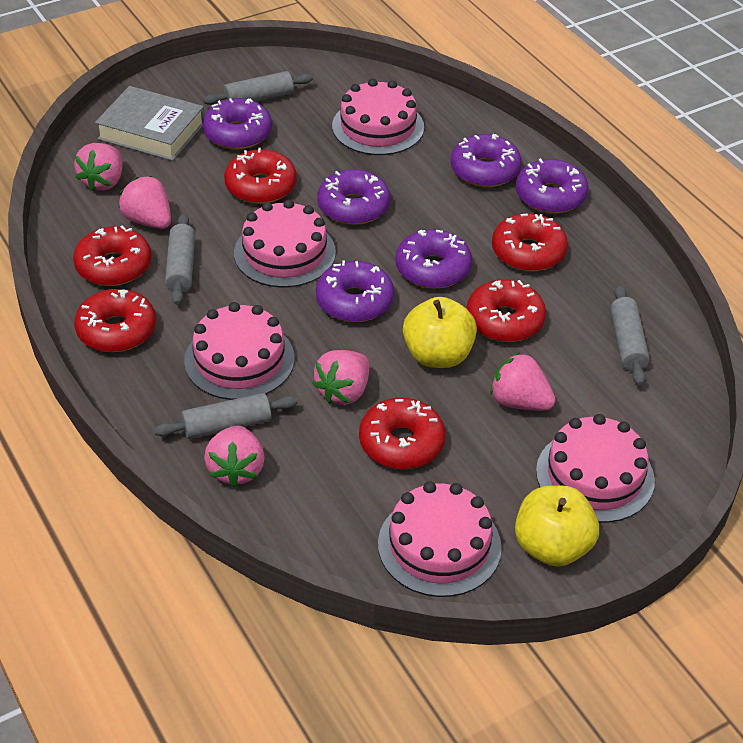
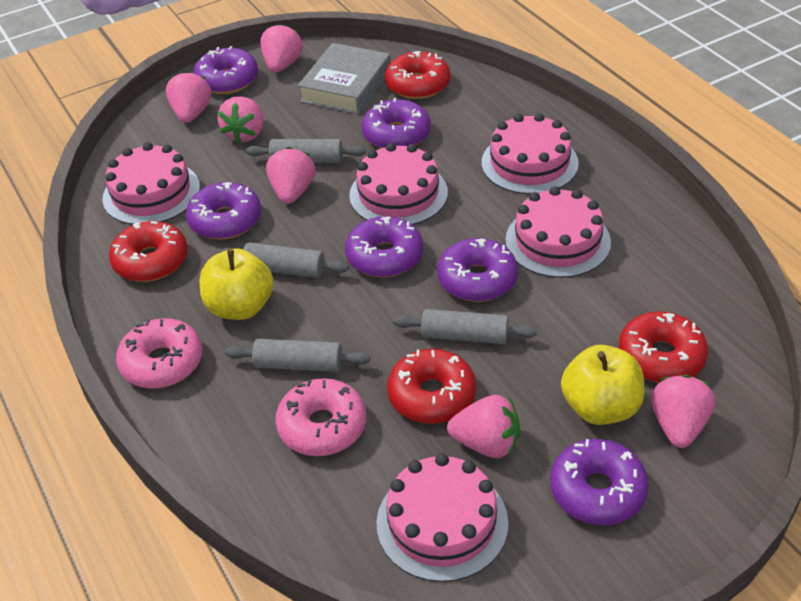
pink donut: none = 0 -> [116,318,202,389] [275,378,366,456] = 2
pink strawberry: [74,143,122,192] [119,176,171,229] [204,426,265,487] [312,350,369,405] [490,352,556,411] = 5 -> [166,71,211,123] [218,96,263,143] [260,23,303,73] [266,147,315,204] [447,395,520,458] [651,375,715,448] = 6
red donut: [73,225,151,286] [74,289,156,352] [224,148,297,204] [359,398,445,469] [466,280,546,342] [492,213,568,271] = 6 -> [109,221,188,282] [385,51,450,99] [387,349,476,424] [619,311,708,383] = 4

